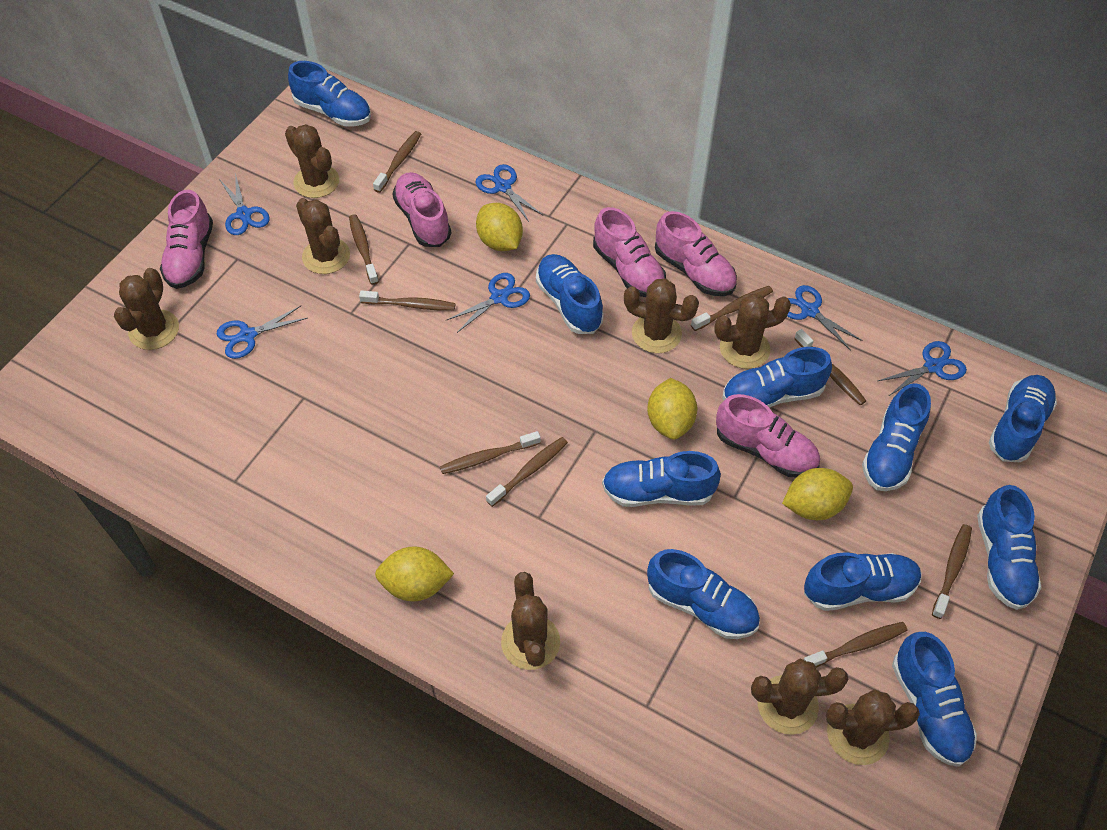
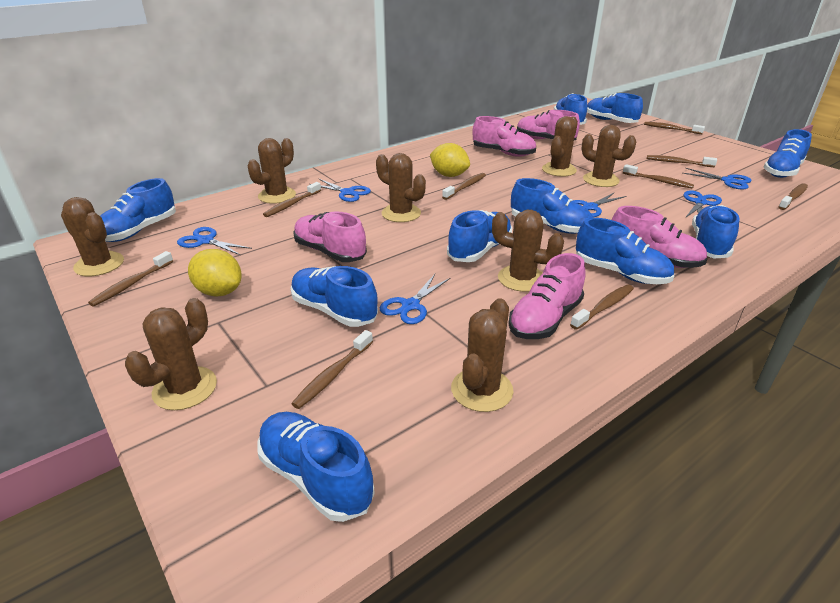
yellow lemon: [375,546,454,602] [476,203,523,251] [647,378,697,440] [782,468,853,520] = 4 -> [188,249,242,296] [430,143,470,177] = 2

